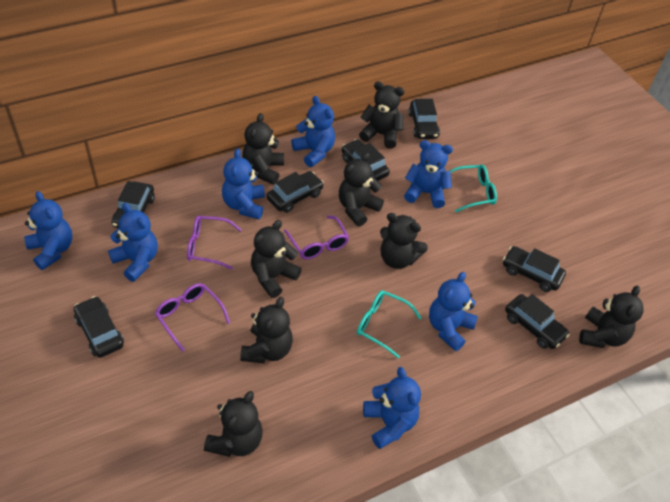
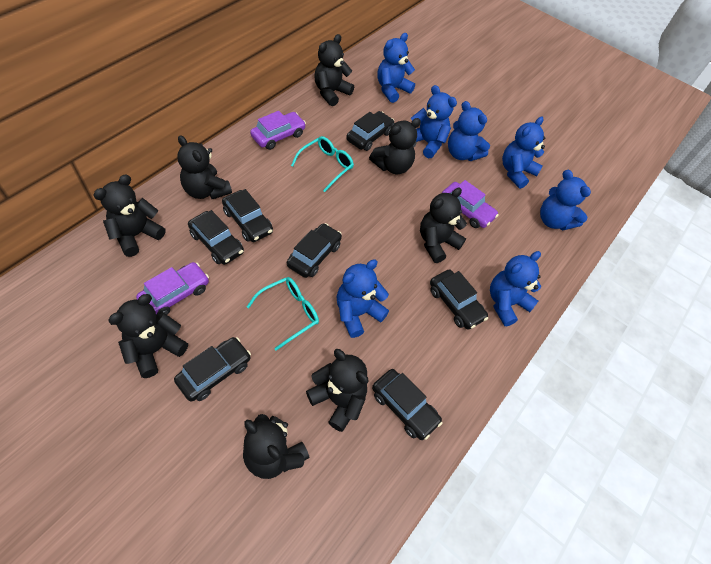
purple car: none = 0 -> [136,262,209,316] [250,111,306,150] [442,180,499,228] = 3
purple glasses: [155,283,230,352] [187,216,242,269] [284,216,349,259] = 3 -> none = 0

